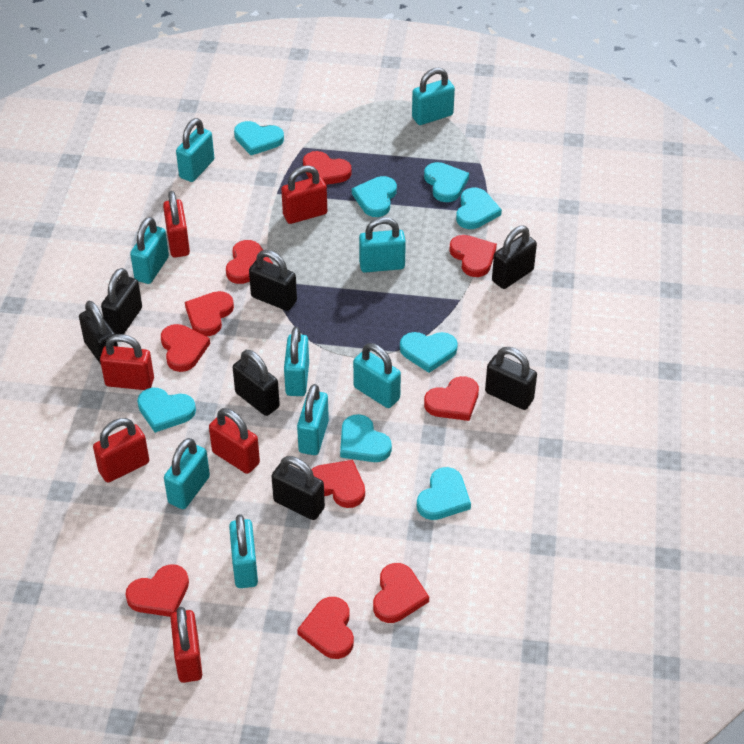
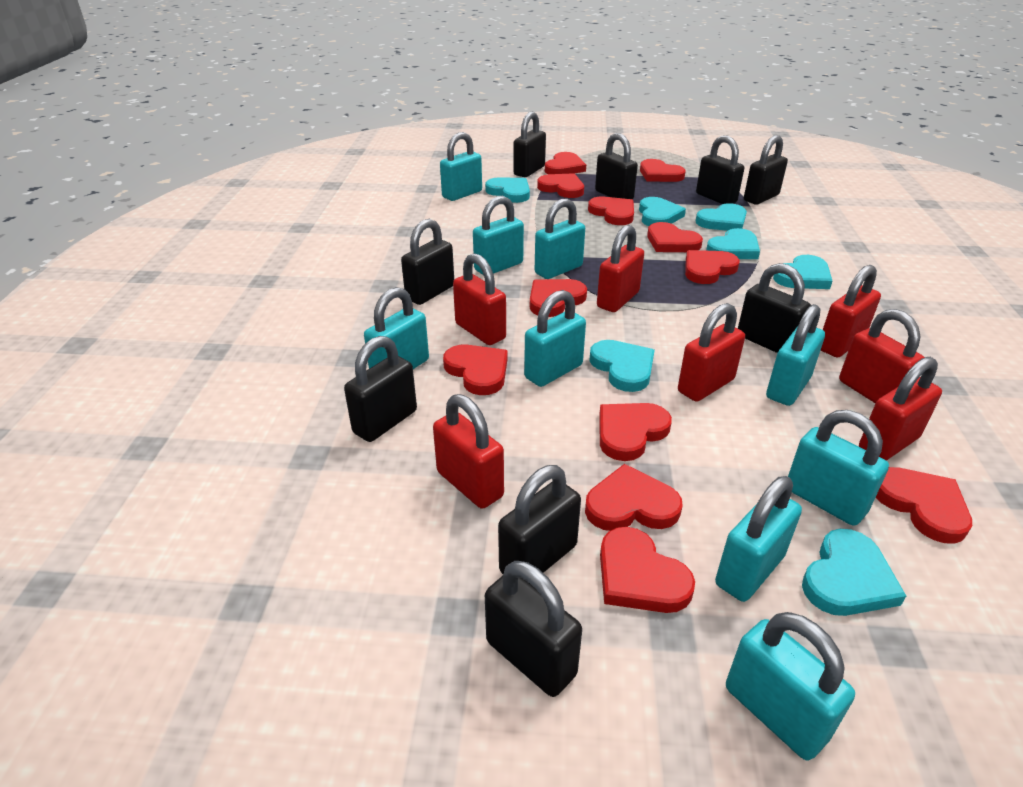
black padlock: [79,301,118,364] [101,268,142,334] [233,350,280,416] [249,250,297,311] [271,456,325,520] [485,347,537,410] [492,226,537,289] = 7 -> [344,336,417,442] [401,219,454,305] [485,561,582,697] [498,465,581,574] [513,112,546,177] [595,133,638,199] [696,135,744,204] [738,263,811,353] [744,135,788,205] = 9
red heart: [125,564,189,617] [161,324,210,372] [185,291,234,337] [226,240,273,284] [297,597,354,659] [303,151,352,185] [311,460,365,508] [373,563,429,623] [424,376,479,421] [449,235,497,277] = 10 -> [443,344,508,395] [530,279,587,317] [537,173,584,198] [545,152,586,174] [585,464,683,531] [588,196,634,225] [599,403,672,461] [600,527,695,613] [640,159,686,182] [647,222,703,252] [685,250,740,284] [876,467,972,544] = 12
red padlock: [93,418,149,482] [100,334,154,390] [163,191,190,257] [171,607,202,683] [209,408,260,474] [281,165,327,224] = 6 -> [433,394,504,509] [453,253,506,345] [597,225,644,312] [678,303,745,402] [821,265,881,358] [839,309,925,403] [859,357,942,461] = 7
turquoise heart: [137,388,196,433] [234,121,284,155] [340,414,392,462] [352,176,397,217] [400,332,458,373] [417,467,471,520] [424,162,469,202] [456,188,502,229] = 8 -> [485,177,530,203] [589,340,655,392] [639,197,686,226] [696,203,747,231] [706,228,760,259] [773,255,832,289] [802,529,906,616] = 7

